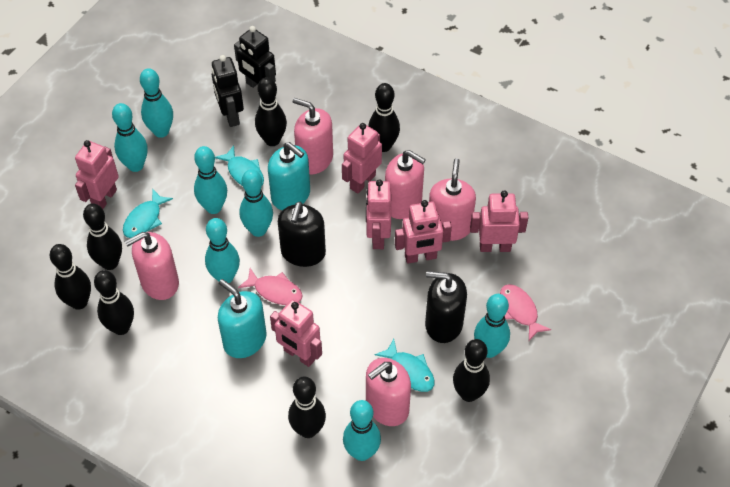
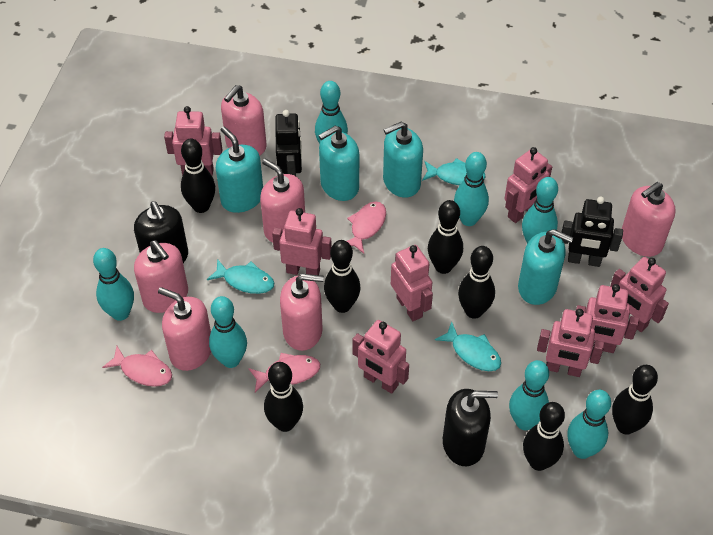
pink fish: [238,268,303,305] [500,284,551,341] = 2 -> [102,346,172,387] [248,353,320,393] [347,201,386,254] = 3
pink robot: [75,140,119,209] [270,299,322,367] [342,123,382,193] [366,179,391,249] [395,200,452,264] [470,190,528,252] = 6 -> [164,106,222,176] [272,208,332,275] [352,320,409,394] [391,245,433,321] [504,147,552,223] [537,309,604,377] [576,284,639,353] [610,257,669,332] = 8
pink soap dispenser: [125,232,179,300] [293,98,333,175] [366,358,411,426] [385,150,426,219] [429,158,476,241] = 5 -> [134,240,188,313] [158,287,211,371] [221,85,267,156] [260,159,305,243] [280,274,324,351] [622,182,676,257] = 6
turquoise soap dispenser: [218,279,267,358] [268,142,310,210] = 2 -> [216,126,263,213] [318,126,359,201] [383,121,423,198] [518,229,573,305] = 4

